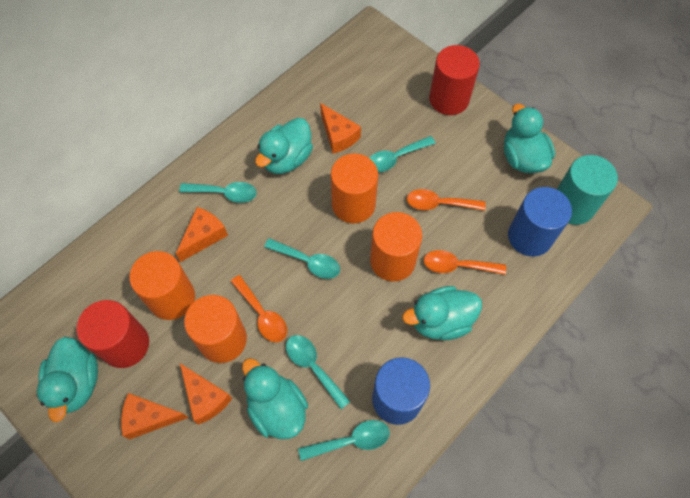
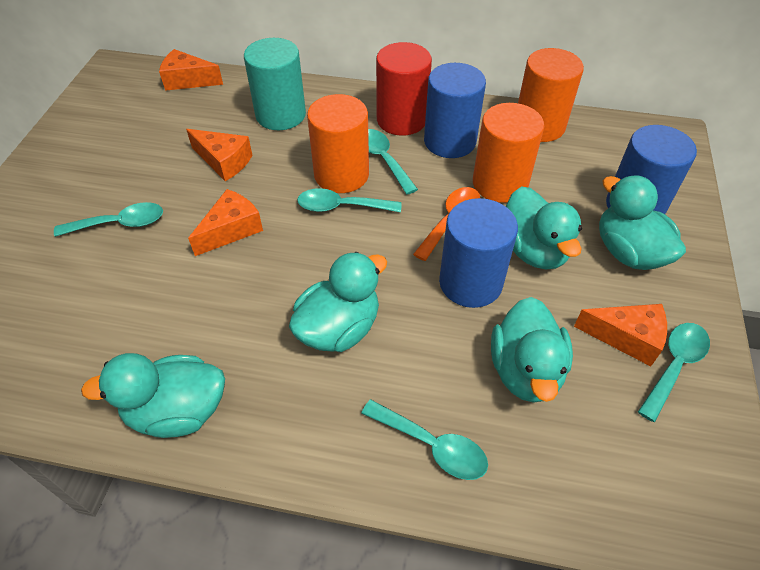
blue cylinder: [372,357,430,425] [508,187,572,257] = 2 -> [424,63,486,158] [439,198,518,308] [606,125,697,214] = 3
orange cylinder: [129,251,195,320] [184,295,247,363] [331,154,378,223] [370,212,422,281] = 4 -> [307,94,369,193] [473,103,544,203] [518,48,584,142] = 3
orange spoon: [231,275,287,342] [407,189,486,211] [424,250,506,275] = 3 -> [413,187,480,261] = 1
red cylinder: [76,300,149,368] [429,45,480,115] = 2 -> [376,42,432,136] = 1

